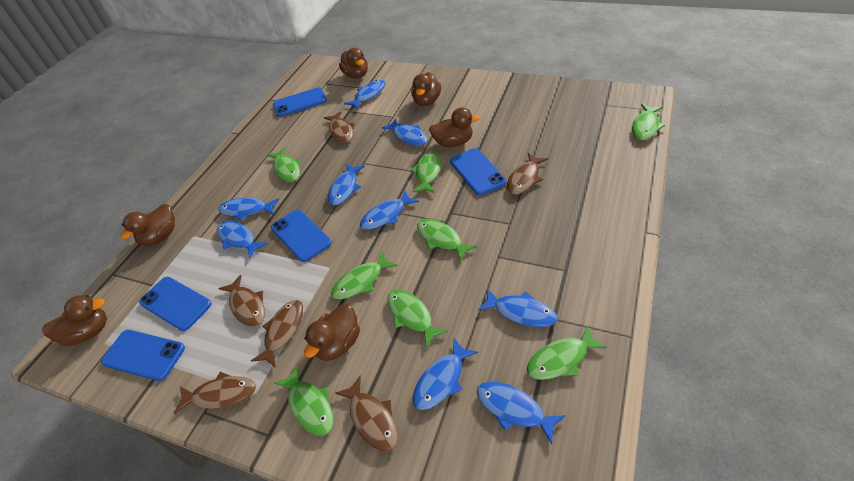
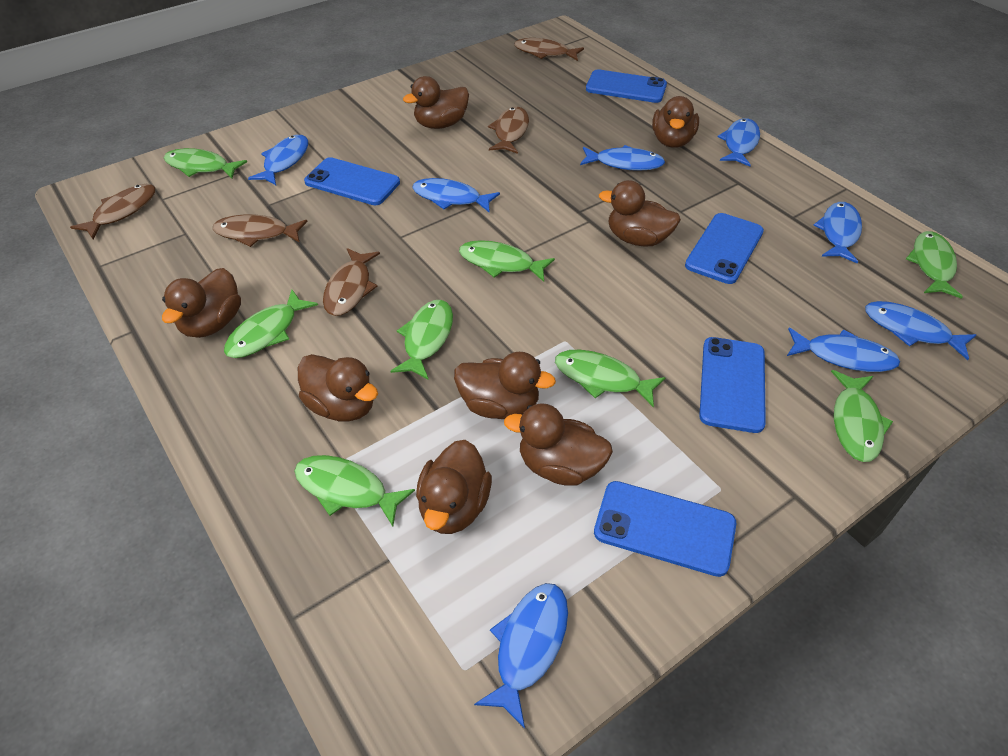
blue fish: [216,221,268,259] [218,198,279,221] [328,164,365,205] [344,80,386,110] [360,191,419,230] [382,118,428,146] [413,338,478,410] [477,382,565,444] [478,288,558,327] = 9 -> [248,135,308,185] [412,178,500,212] [474,583,568,728] [580,145,665,171] [718,118,760,167] [787,328,900,372] [813,202,862,264] [865,301,976,360] = 8
brown duck: [42,295,107,346] [120,204,175,246] [304,304,360,361] [339,48,368,78] [411,72,441,106] [429,107,480,147] = 6 -> [162,268,241,338] [298,354,378,421] [403,76,469,129] [416,440,492,534] [454,352,556,419] [504,403,613,486] [599,180,681,247] [652,96,699,148] = 8
brown fish: [173,372,256,414] [218,275,265,327] [251,300,303,368] [324,111,355,143] [335,376,398,452] [507,153,548,194] = 6 -> [70,184,156,239] [213,215,308,247] [323,248,380,316] [488,107,529,154] [514,38,584,61] = 5

